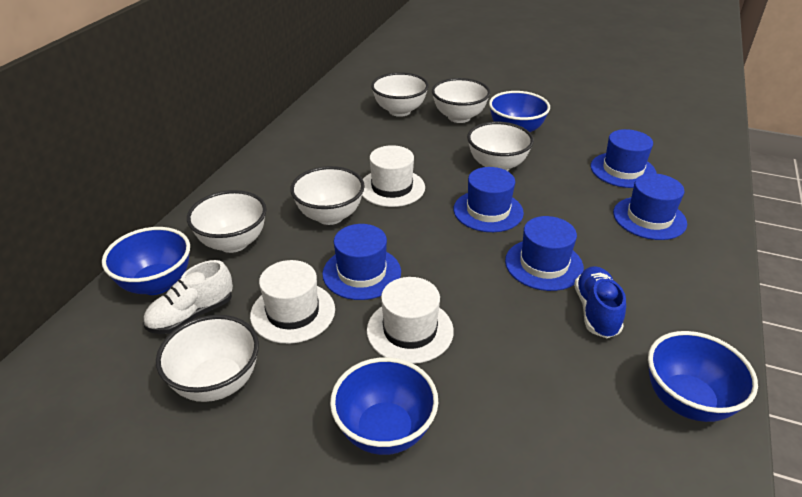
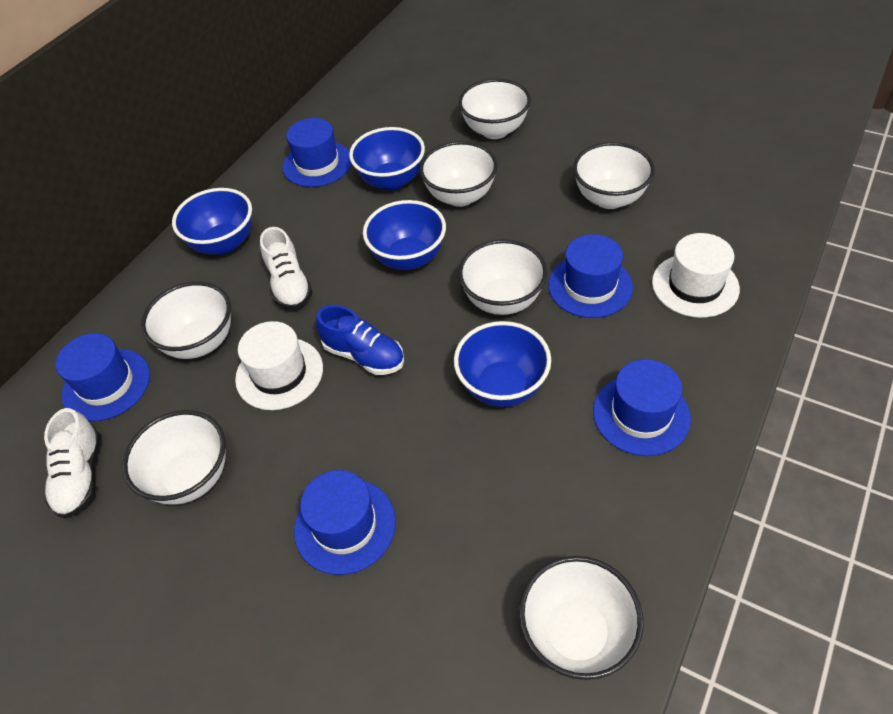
white bowl: [156,315,259,402] [187,190,267,253] [290,166,365,225] [371,72,429,117] [432,78,490,123] [467,122,534,171] = 6 -> [122,410,226,505] [141,282,231,359] [419,141,498,207] [458,239,547,315] [459,79,531,139] [519,556,643,680] [573,142,655,209] = 7
white hat: [250,260,335,344] [362,145,425,207] [367,277,454,364] = 3 -> [235,321,323,410] [652,233,740,318] = 2
white shoe: [143,260,233,334] = 1 -> [44,408,101,518] [260,227,312,310] = 2

